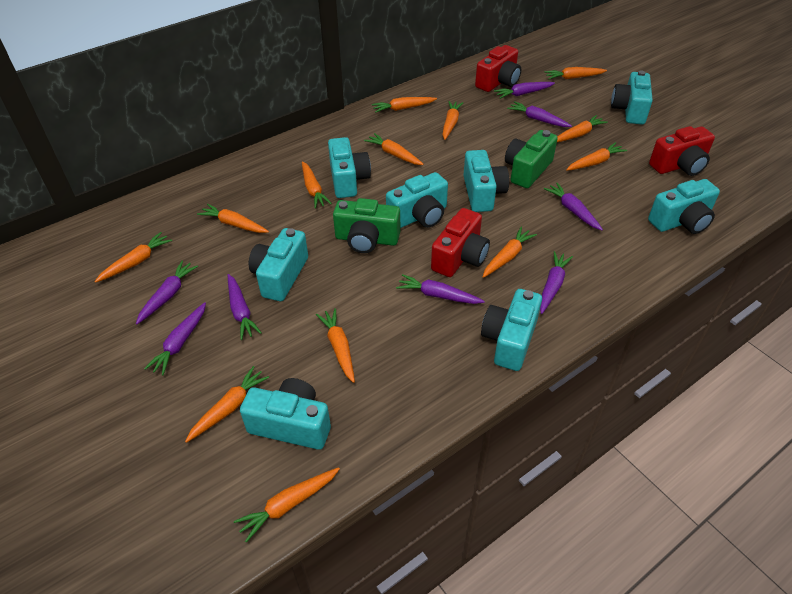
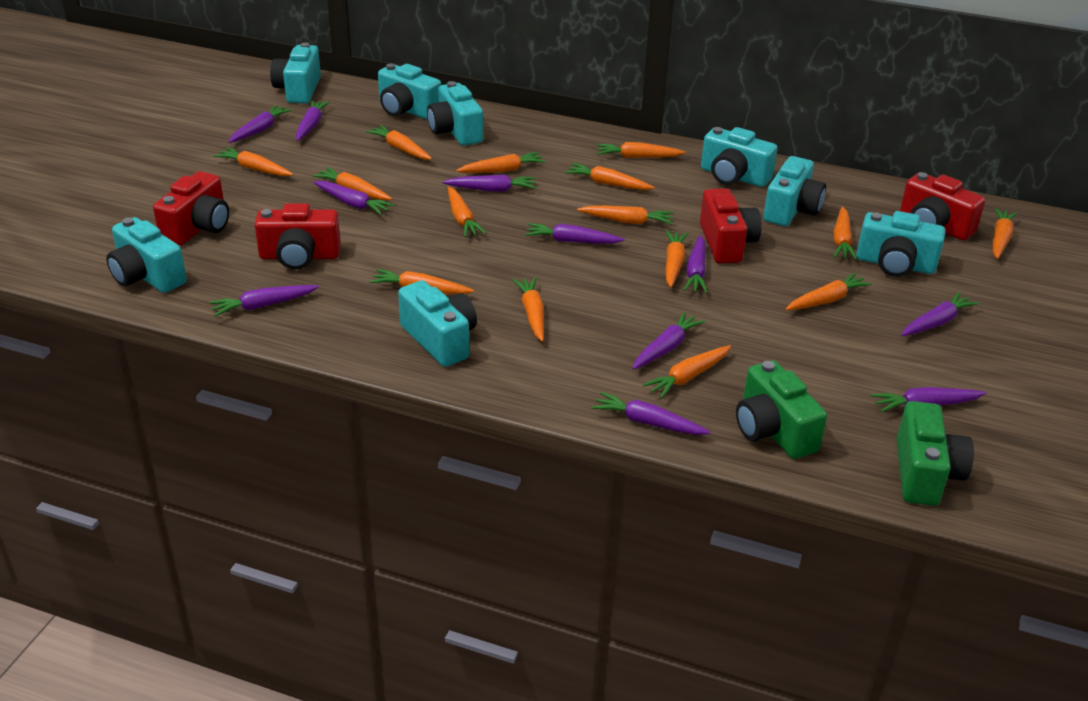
orange carrot: [94,232,172,283] [185,366,269,443] [197,204,269,233] [234,467,340,543] [302,161,332,209] [316,308,355,383] [364,133,424,165] [372,97,437,113] [442,101,463,140] [483,227,537,278] [545,67,607,79] [557,115,608,142] [566,142,627,171] = 13 -> [213,147,293,176] [313,167,392,200] [366,125,432,160] [369,269,474,294] [447,186,486,237] [456,152,545,173] [512,277,544,342] [565,163,655,190] [577,206,674,224] [597,142,686,158] [643,345,731,399] [666,230,688,288] [786,272,872,311] [833,206,857,260] [993,208,1017,259] = 15
purple carrot: [136,260,198,324] [144,302,206,375] [228,274,262,340] [396,274,485,304] [494,82,555,99] [507,101,572,127] [540,251,573,314] [544,183,603,230] = 8 -> [209,285,319,316] [228,105,292,143] [296,100,330,141] [313,181,394,215] [442,175,536,192] [525,223,625,244] [592,392,711,435] [632,312,705,370] [683,235,708,293] [871,387,986,412] [901,292,979,336] = 11
red camera: [431,208,490,277] [475,45,521,92] [649,126,715,176] = 3 -> [153,171,229,246] [255,203,341,269] [700,188,762,263] [900,172,985,240] = 4

